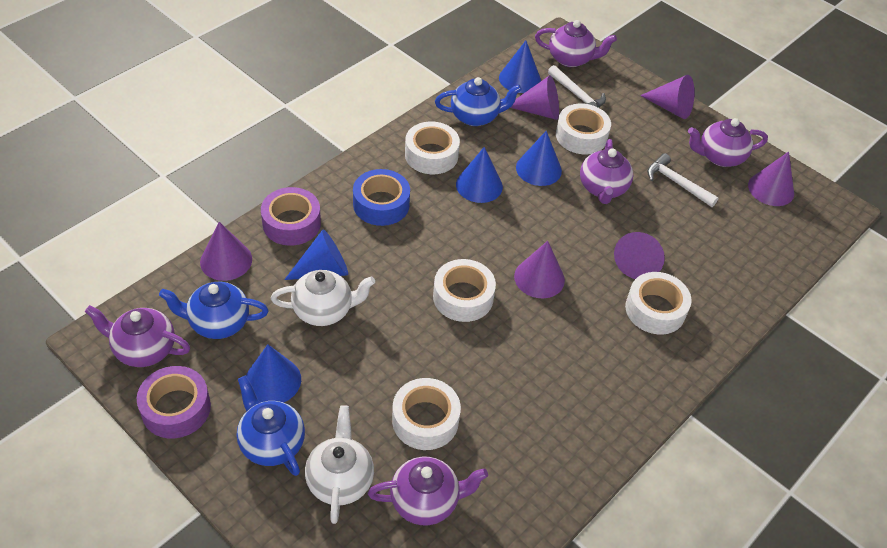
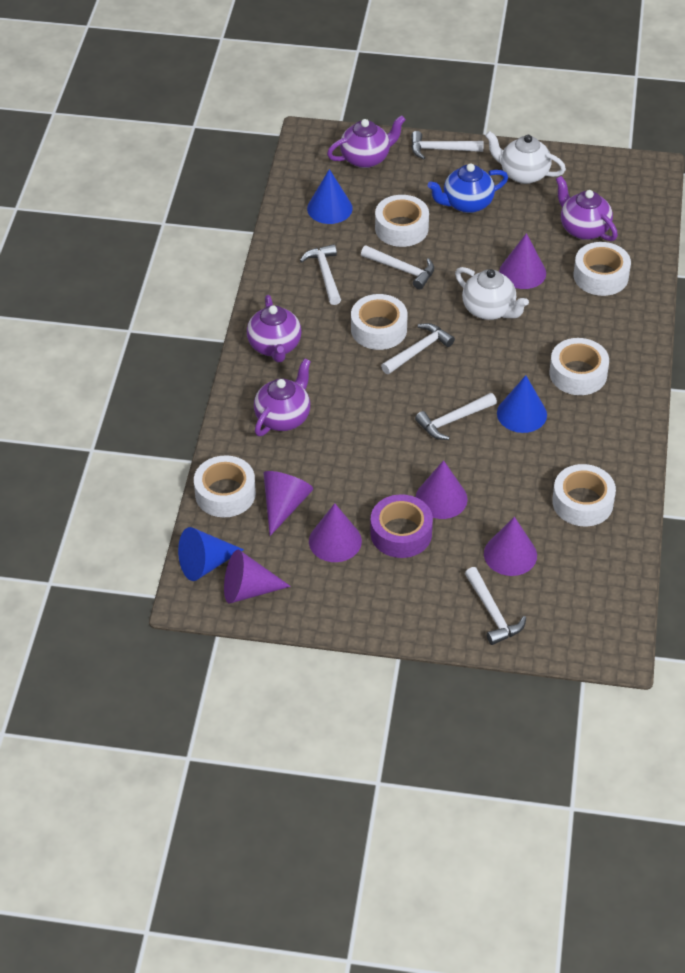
blue cone: [246,344,301,403] [284,229,348,280] [456,147,503,203] [499,41,541,93] [516,131,562,186] = 5 -> [178,527,244,581] [307,169,353,224] [497,375,547,433] = 3
blue tape: [353,169,410,226] = 1 -> none = 0
blue teapot: [159,282,269,339] [237,376,305,476] [435,77,522,126] = 3 -> [428,163,508,213] = 1
purple tape: [137,366,211,439] [261,187,321,246] = 2 -> [370,494,433,558] = 1
purple teapot: [85,305,190,367] [368,457,488,525] [535,20,617,67] [580,139,633,204] [688,118,768,167] = 5 -> [247,295,301,362] [254,358,311,436] [327,115,406,168] [556,176,618,241] = 4
white hammer: [548,65,606,108] [647,153,719,207] = 2 -> [300,244,341,305] [361,245,434,289] [381,323,455,374] [411,131,484,159] [415,393,497,440] [465,567,526,645] = 6
white tape: [392,378,461,450] [405,122,460,174] [433,259,496,322] [556,104,611,154] [625,272,692,335] = 5 -> [194,455,256,517] [351,294,408,350] [375,195,429,247] [549,338,609,395] [552,464,616,526] [574,242,631,296] = 6

